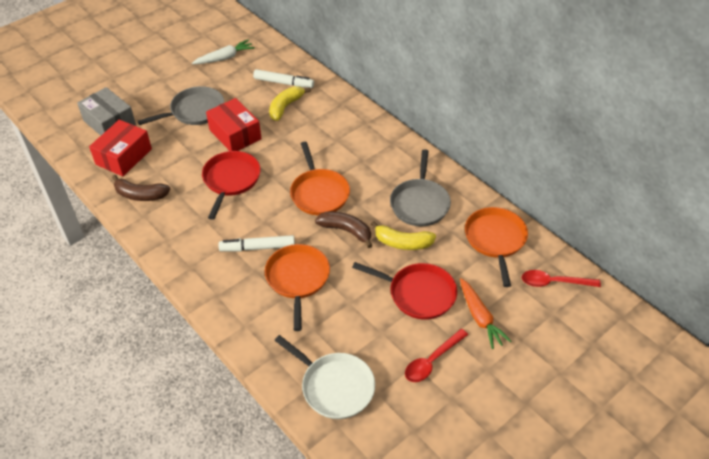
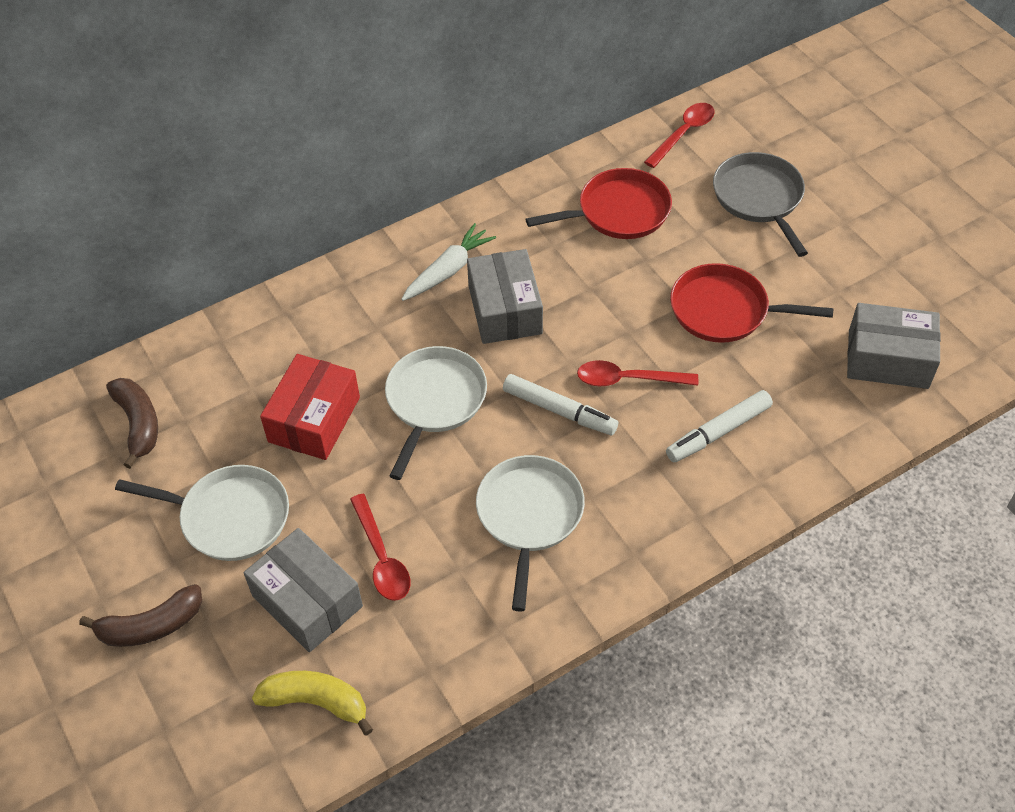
grey box: [77,87,136,136] = 1 -> [244,528,363,652] [467,249,543,344] [847,303,941,389] = 3
grey pan: [138,86,224,125] [390,149,451,226] = 2 -> [713,152,808,257] = 1
orange carrot: [460,278,512,349] = 1 -> none = 0
orange pan: [265,244,330,331] [290,142,350,215] [465,207,528,287] = 3 -> none = 0
red box: [89,120,152,176] [206,98,262,151] = 2 -> [260,354,360,460] = 1
red spoon: [405,329,468,382] [522,270,601,287] = 2 -> [350,494,410,601] [577,360,698,387] [644,103,715,168] = 3
white pan: [274,335,375,419] = 1 -> [115,465,289,561] [385,346,487,480] [476,455,585,612] = 3
yellow banana: [269,86,311,121] [371,221,436,250] = 2 -> [252,671,373,735] = 1

